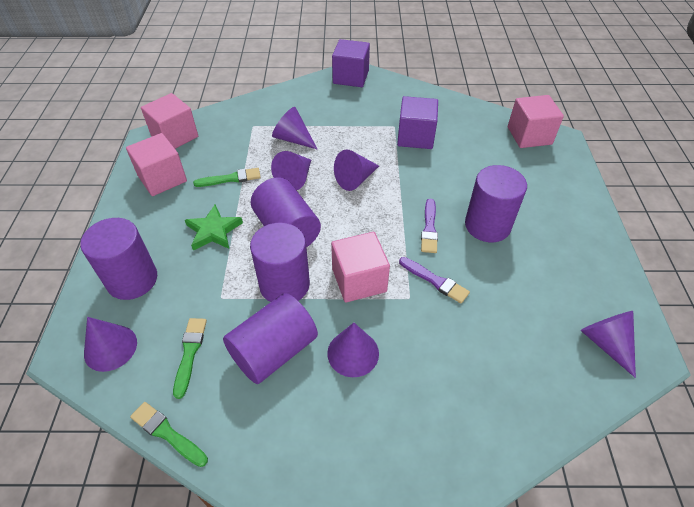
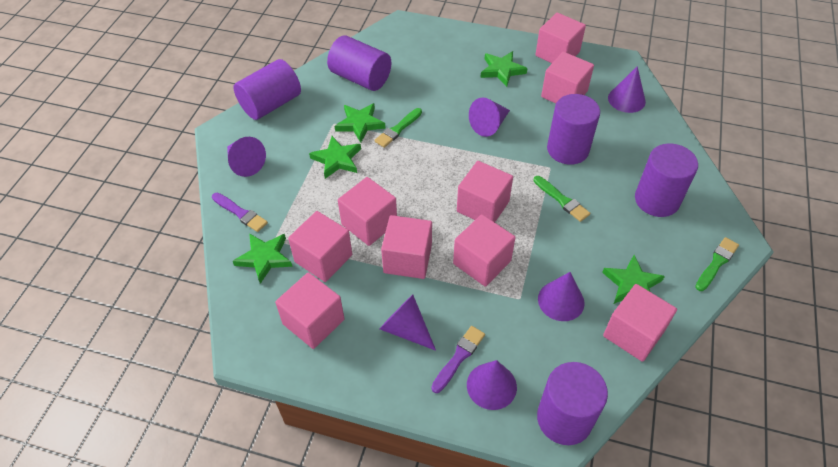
green star: [185,205,243,251] = 1 -> [233,233,293,284] [309,136,361,179] [335,103,385,143] [480,51,528,87] [602,255,665,304] = 5
pink cube: [126,133,187,196] [141,93,198,149] [331,232,390,303] [508,95,564,148] = 4 -> [275,272,345,349] [288,211,352,282] [338,177,397,246] [381,215,432,279] [453,214,515,287] [457,161,513,222] [535,13,586,63] [541,52,594,103] [603,284,677,362] = 9
purple cube: [332,39,370,87] [397,96,438,149] = 2 -> none = 0

